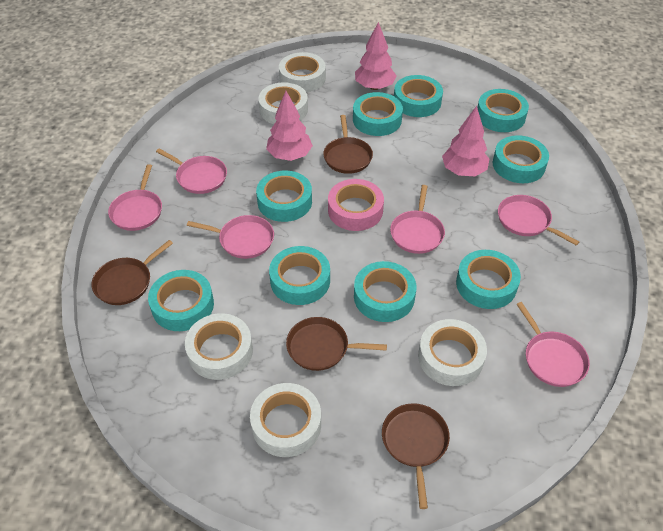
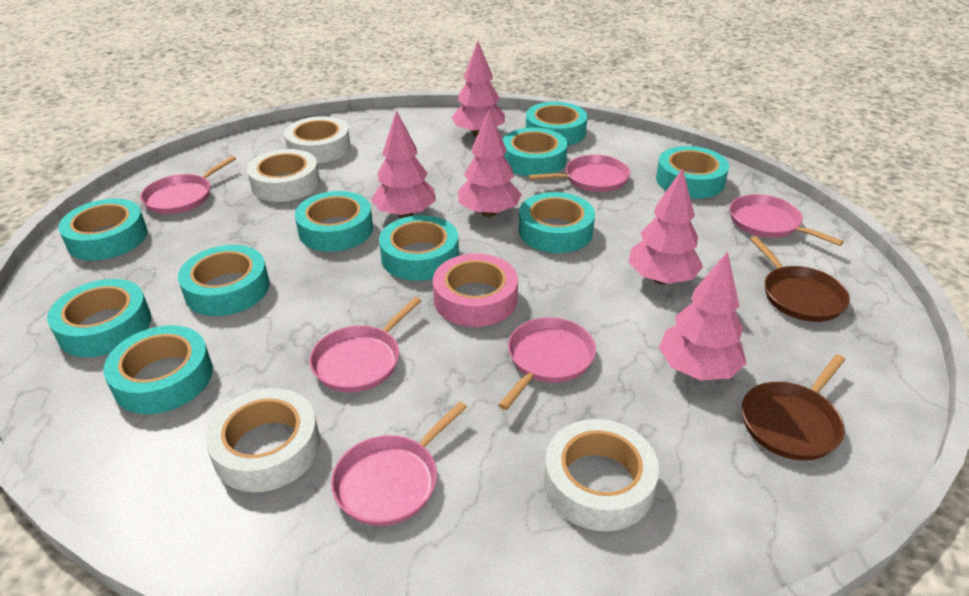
brown pan: [91,240,173,305] [286,317,387,371] [323,115,373,174] [382,403,450,509] = 4 -> [742,354,845,460] [750,236,850,322] = 2
pink tree: [266,91,313,161] [355,22,397,90] [442,106,489,176] = 3 -> [371,110,436,218] [451,41,505,137] [458,110,522,217] [628,168,703,285] [659,252,746,380] = 5
turquoise tape: [148,270,214,331] [256,170,312,222] [269,246,330,305] [353,92,403,136] [354,261,416,322] [394,75,443,117] [456,250,521,309] [477,89,529,132] [493,135,549,183] = 9 -> [47,279,151,357] [58,199,147,261] [103,325,213,414] [178,245,270,316] [295,191,373,252] [379,215,459,281] [503,128,568,176] [519,192,595,253] [526,102,587,146] [656,146,729,199] = 10
white tape: [185,313,253,380] [250,383,321,457] [258,82,308,124] [279,52,326,92] [418,319,487,386] = 5 -> [205,388,320,492] [247,149,320,202] [284,116,351,164] [544,419,659,531] = 4

